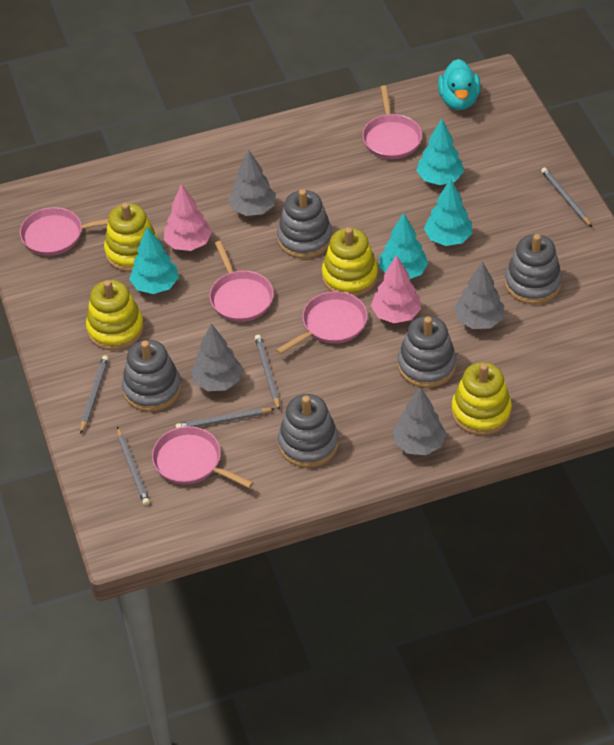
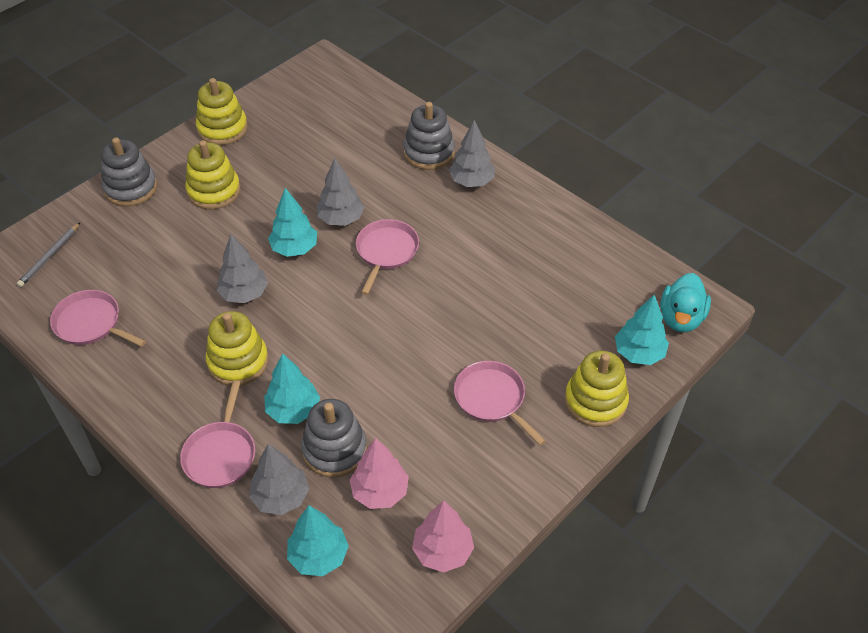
grey pencil: [80,355,109,434] [117,427,150,506] [176,408,274,428] [255,335,280,410] [541,167,592,227] = 5 -> [17,222,80,287] = 1
grey stacking toy: [122,340,181,412] [277,189,332,258] [278,394,339,468] [398,316,456,388] [505,234,562,304] = 5 -> [101,137,157,207] [301,399,367,478] [403,102,455,170] = 3
pink pan: [20,207,108,256] [152,426,253,488] [209,241,274,322] [276,291,368,354] [362,85,422,159] = 5 -> [50,290,146,347] [180,380,255,488] [356,219,419,295] [454,361,546,445] = 4

